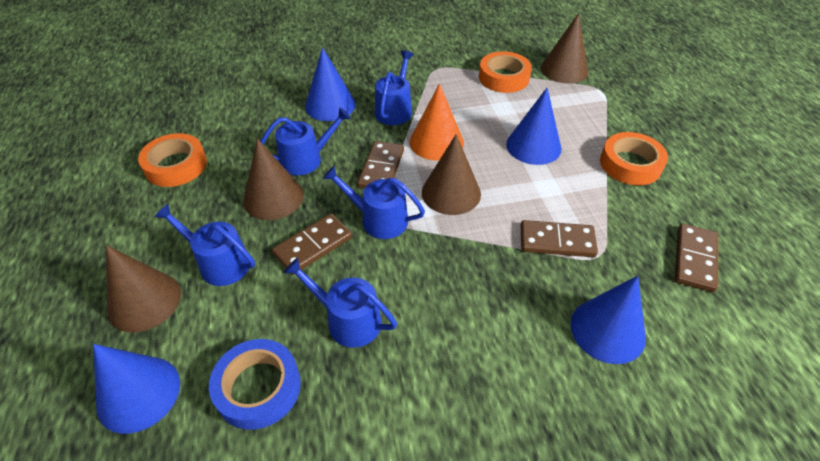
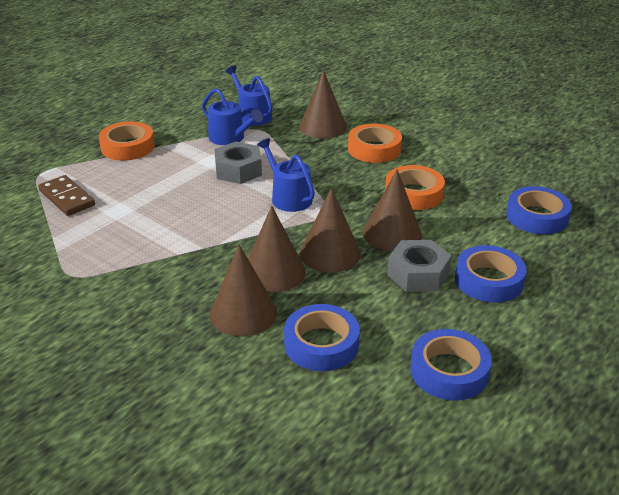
blue cone: [93,344,180,434] [305,47,356,121] [506,87,561,165] [570,276,646,364] = 4 -> none = 0
blue tape: [209,339,301,430] = 1 -> [284,304,360,371] [410,329,492,401] [455,245,527,303] [506,186,572,235] = 4
blue watering can: [154,204,255,286] [260,107,351,176] [284,258,397,348] [323,166,425,239] [375,50,414,125] = 5 -> [202,88,263,145] [225,66,273,126] [257,138,315,212] = 3
brown cone: [106,245,181,332] [243,139,304,220] [422,134,481,215] [541,13,588,84] = 4 -> [210,245,277,336] [248,206,306,293] [299,70,347,138] [300,188,361,273] [363,169,422,251] = 5
brown domino: [272,214,352,275] [357,141,404,189] [520,220,598,257] [675,224,718,292] = 4 -> [38,175,95,216] = 1
grey nut: none = 0 -> [214,142,262,184] [387,240,452,292] = 2
orange cone: [410,83,464,161] = 1 -> none = 0

